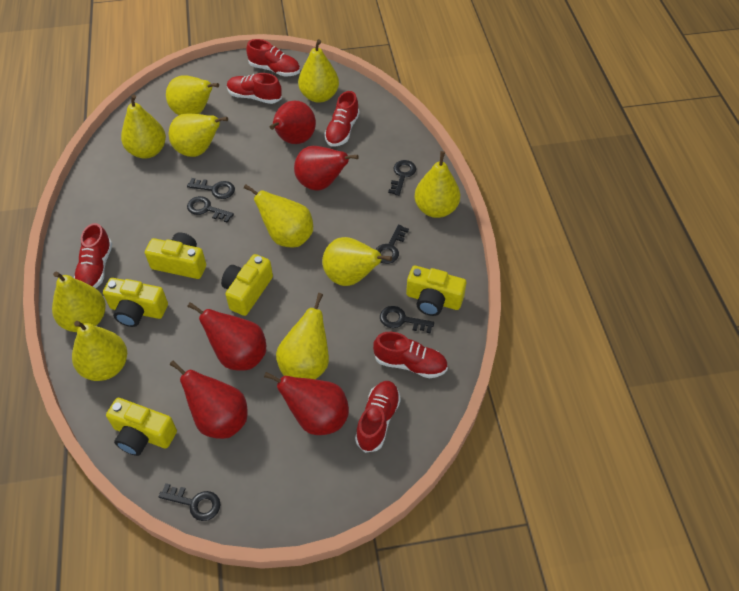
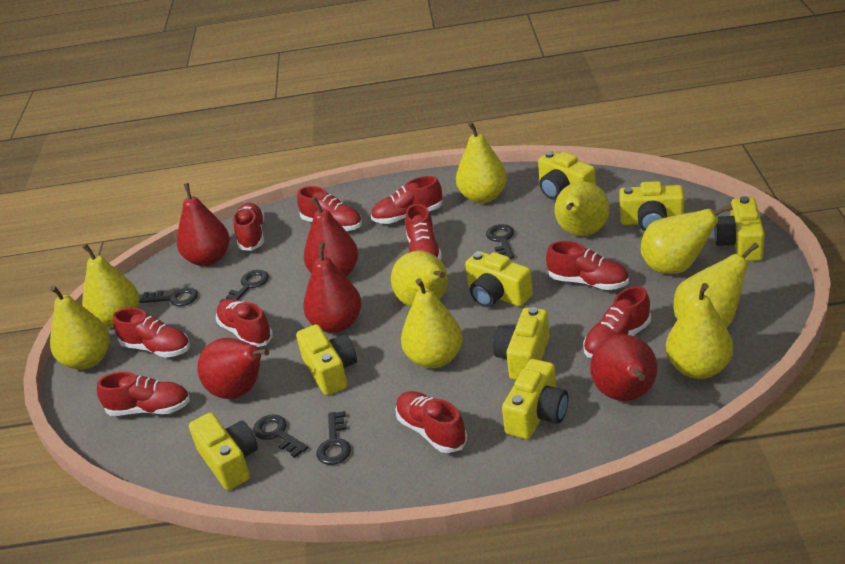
black key: [158,483,220,521] [187,178,235,199] [187,196,234,223] [375,225,409,264] [380,306,434,334] [388,160,416,196] = 6 -> [139,287,198,306] [220,270,269,302] [253,414,308,458] [316,411,351,465] [486,224,514,259] = 5
red shoe: [74,223,112,288] [227,73,282,104] [246,39,300,77] [324,91,360,146] [355,381,401,453] [373,332,448,378] = 6 -> [97,372,190,416] [113,308,190,358] [216,299,273,347] [234,203,264,251] [297,186,362,231] [371,176,443,224] [395,391,467,453] [405,204,442,260] [546,241,629,290] [583,286,651,358] = 10
yellow camera: [103,278,168,327] [106,398,177,456] [145,232,206,279] [221,254,273,316] [406,266,466,316] = 5 -> [189,413,258,490] [296,324,357,395] [465,251,533,307] [493,307,550,380] [502,359,568,439] [538,151,596,200] [619,181,684,231] [714,196,765,261] = 8
yellow pear: [52,271,106,332] [72,321,127,381] [121,95,166,159] [166,75,219,115] [169,113,228,157] [244,184,313,247] [276,293,329,379] [298,39,339,103] [322,237,392,286] [414,151,460,218] = 10 -> [50,285,110,370] [82,244,139,328] [391,251,448,307] [401,278,463,368] [456,122,507,203] [555,181,610,236] [641,204,733,274] [666,283,733,379] [674,242,759,328] = 9

